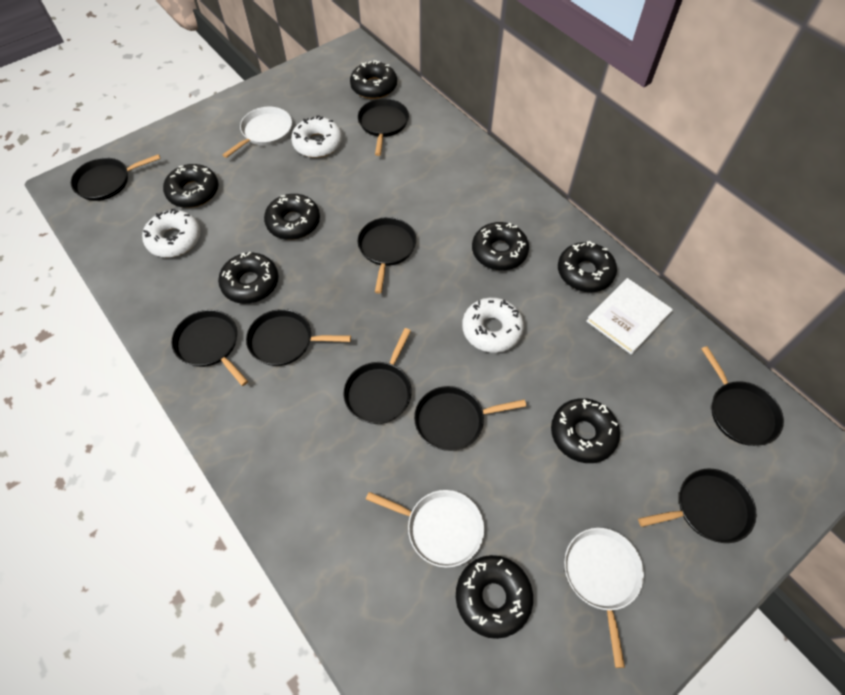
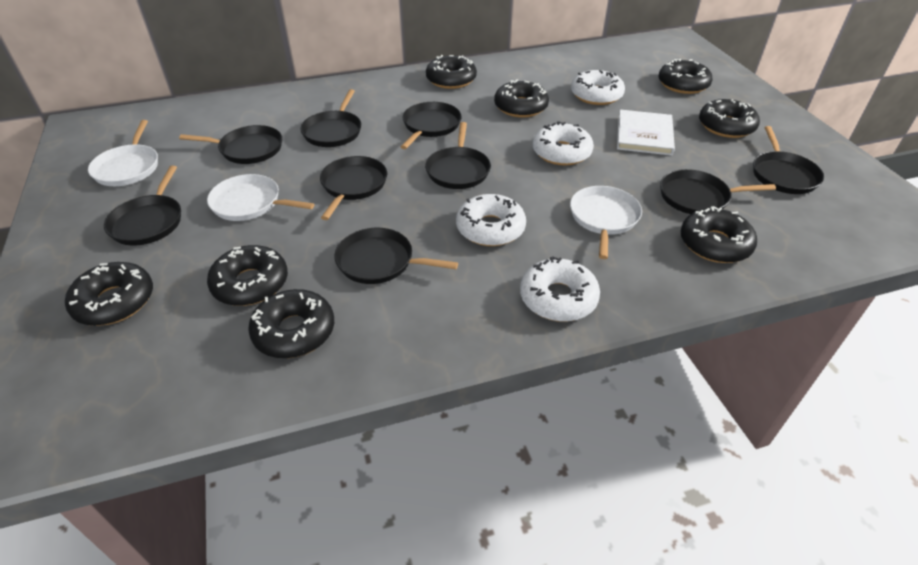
white donut: [142,209,201,257] [291,115,342,158] [462,297,524,353] = 3 -> [456,194,526,246] [520,257,600,322] [533,122,594,166] [571,70,625,105] = 4

